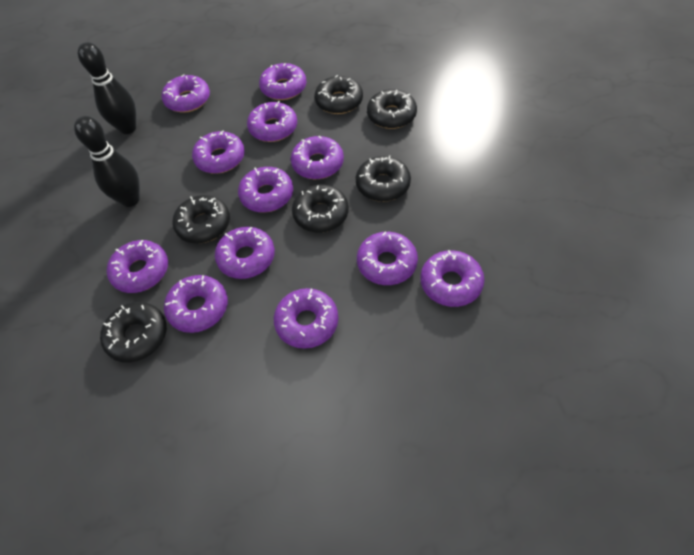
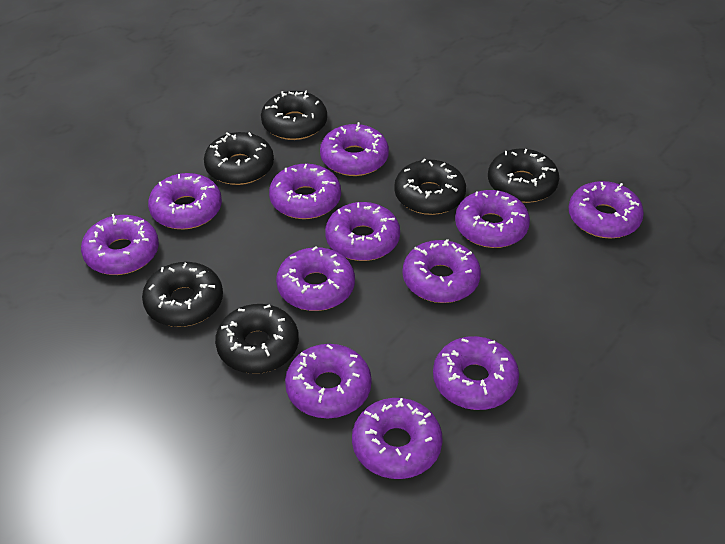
black bowling pin: [74,116,140,207] [78,42,136,134] = 2 -> none = 0

